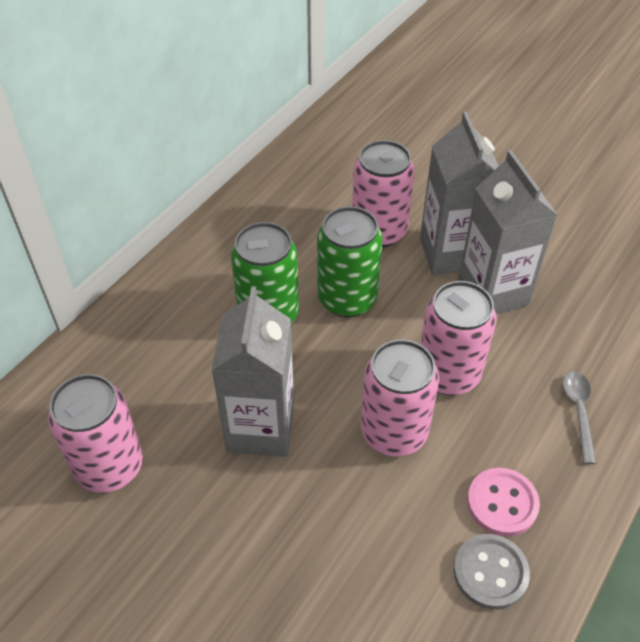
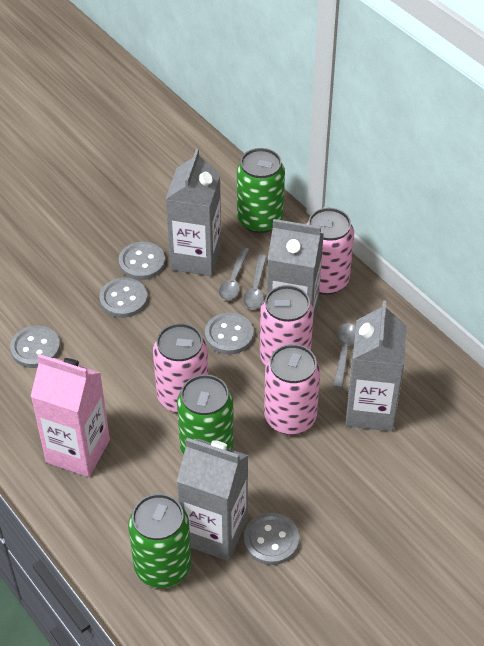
green can: [231,222,299,324] [317,206,383,317] = 2 -> [128,494,191,588] [177,374,234,455] [237,148,285,233] = 3
grey button: [453,534,530,610] = 1 -> [10,326,60,368] [99,278,148,318] [118,242,165,280] [205,313,254,354] [244,513,299,565] = 5
grey carton: [212,286,294,457] [420,111,499,275] [458,150,558,314] = 3 -> [166,149,221,276] [177,438,249,561] [267,219,324,323] [345,301,407,431] = 4
grey spoon: [563,371,596,464] = 1 -> [219,247,249,300] [243,255,267,309] [333,323,356,388] = 3
pink button: [467,468,540,536] = 1 -> none = 0
pink carton: none = 0 -> [30,354,110,477] = 1

